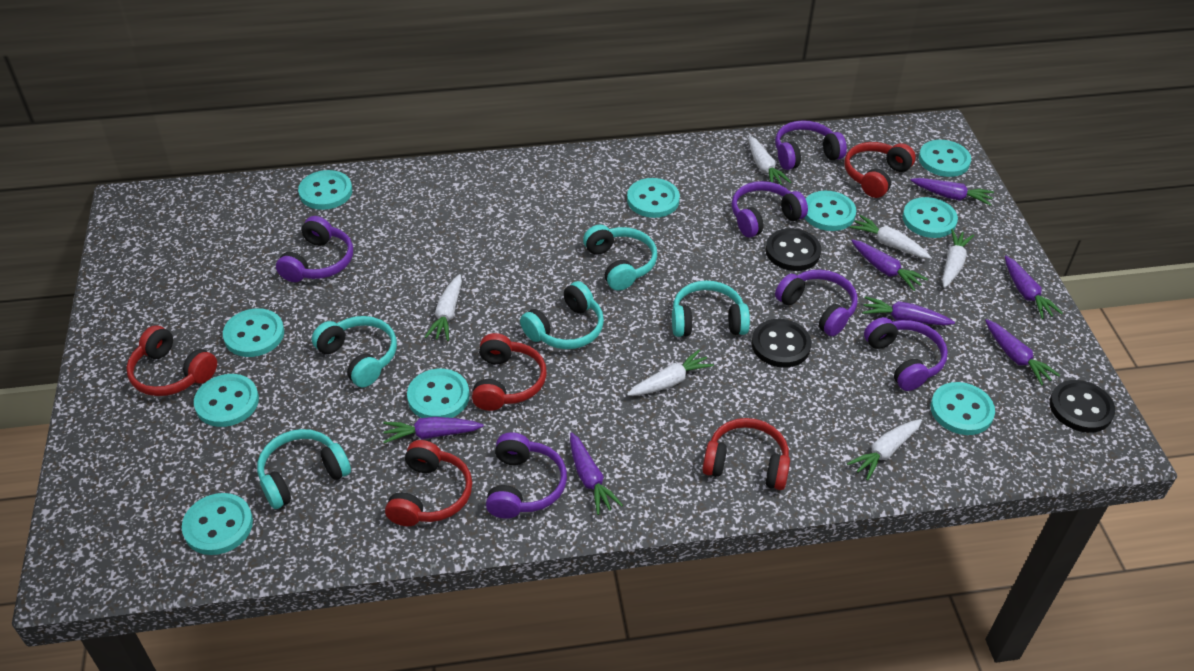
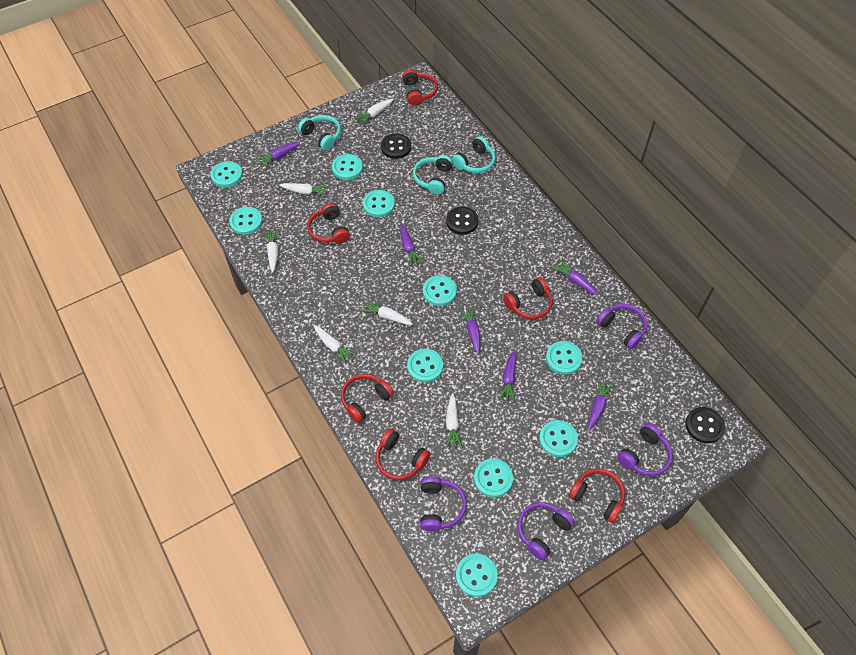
purple carrot: [383,417,484,443] [570,432,623,515] [851,239,928,291] [862,296,955,326] [910,178,994,206] [985,319,1060,385] [1005,256,1063,319] = 7 -> [256,142,300,168] [400,224,423,266] [460,306,481,354] [499,351,516,402] [552,260,598,295] [588,379,613,430] = 6
purple headphones: [276,216,353,282] [486,432,567,519] [732,181,808,238] [775,120,847,170] [775,270,858,336] [864,317,948,391] = 6 -> [420,476,467,531] [517,502,575,560] [596,304,647,349] [617,423,672,476] = 4
red headphones: [126,325,217,396] [385,440,472,526] [472,333,547,411] [702,418,790,490] [844,142,916,198] = 5 -> [307,203,350,244] [341,374,394,423] [376,429,431,480] [402,69,438,106] [503,277,553,320] [568,468,625,523] = 6
turquoise headphones: [257,429,351,509] [312,316,397,387] [520,281,604,349] [583,225,657,291] [672,281,750,337] = 5 -> [298,115,341,151] [413,155,453,194] [452,136,496,173] = 3

